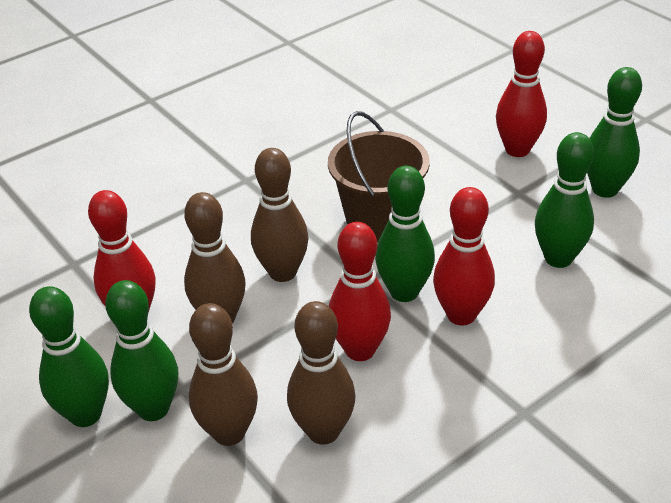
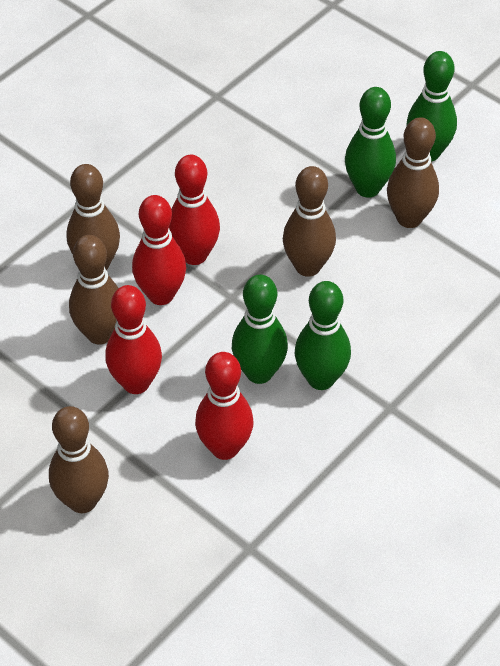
brown bowling pin: [184,192,246,324] [189,303,258,446] [251,148,309,282] [287,301,356,445] = 4 -> [49,406,109,513] [67,164,120,270] [69,235,118,345] [283,166,336,277] [387,117,439,228] = 5
brown bucket: [328,111,430,243] = 1 -> none = 0
green bowling pin: [29,286,109,427] [105,280,178,421] [375,166,435,302] [535,132,594,268] [587,67,642,198] = 5 -> [232,274,288,384] [295,281,351,390] [345,87,396,198] [406,51,457,162] = 4

